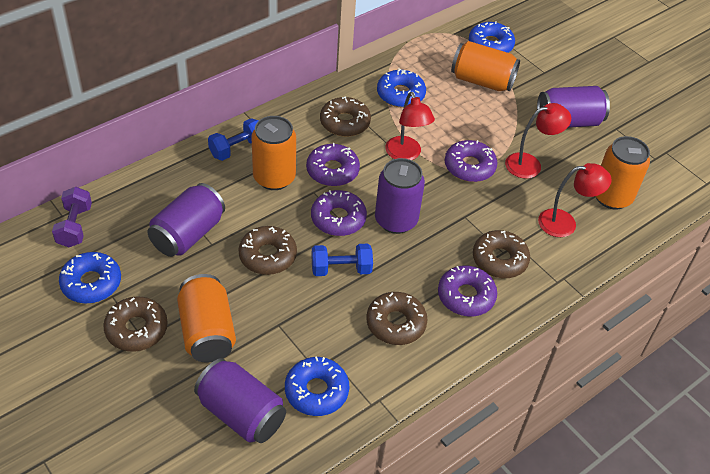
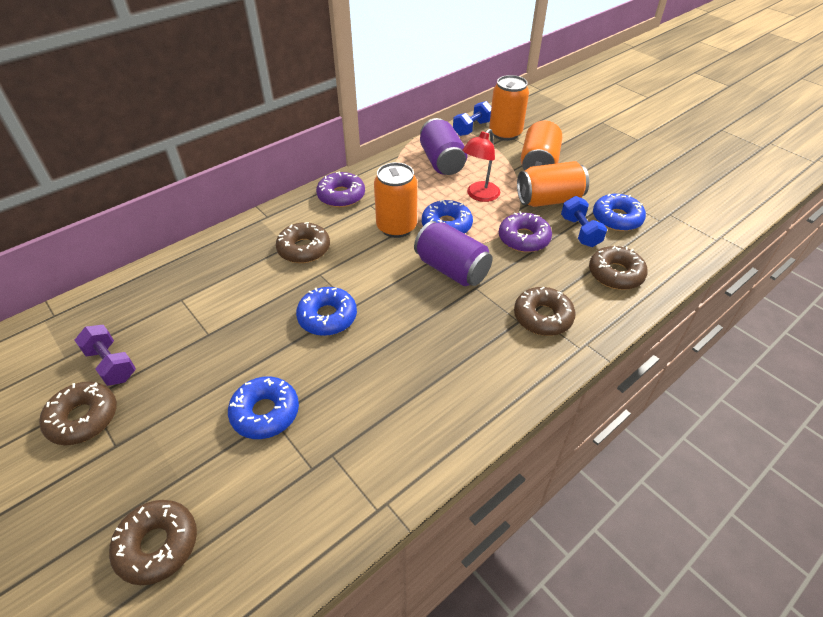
purple can: [147,183,225,257] [194,358,286,443] [375,158,425,234] [537,86,610,128] = 4 -> [414,221,493,286] [420,118,468,175] = 2
purple donut: [306,143,360,186] [311,190,367,236] [438,265,497,316] [445,140,497,182] = 4 -> [316,171,365,207] [499,211,552,252] = 2
red lamp: [385,92,435,160] [505,103,571,179] [538,163,612,237] = 3 -> [462,129,500,202] = 1

